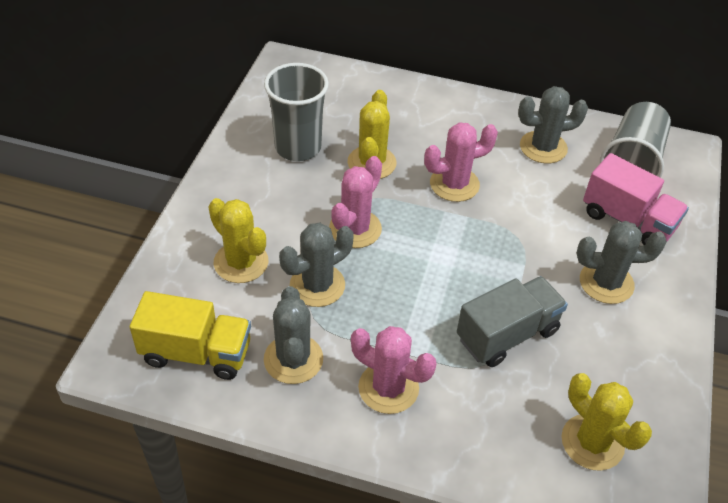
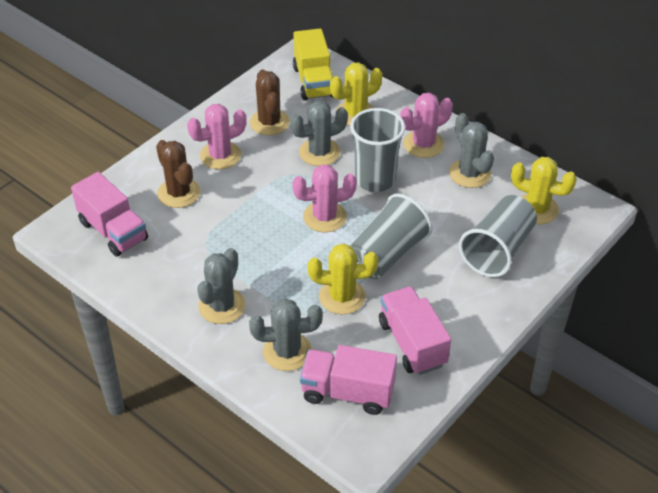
brown cactus: none = 0 -> [156,140,200,208] [250,70,290,135] = 2
grey cup: [264,63,329,161] [600,102,671,178] = 2 -> [350,108,405,192] [350,193,432,279] [459,195,537,277] = 3
grey truck: [457,276,568,367] = 1 -> none = 0
pink truck: [583,153,689,245] = 1 -> [71,172,148,257] [300,345,397,415] [379,286,451,375] = 3

